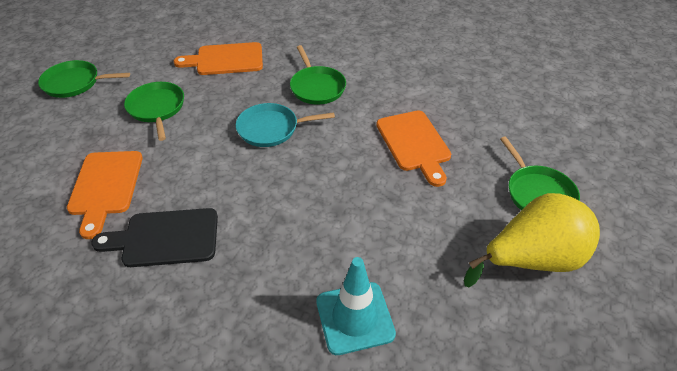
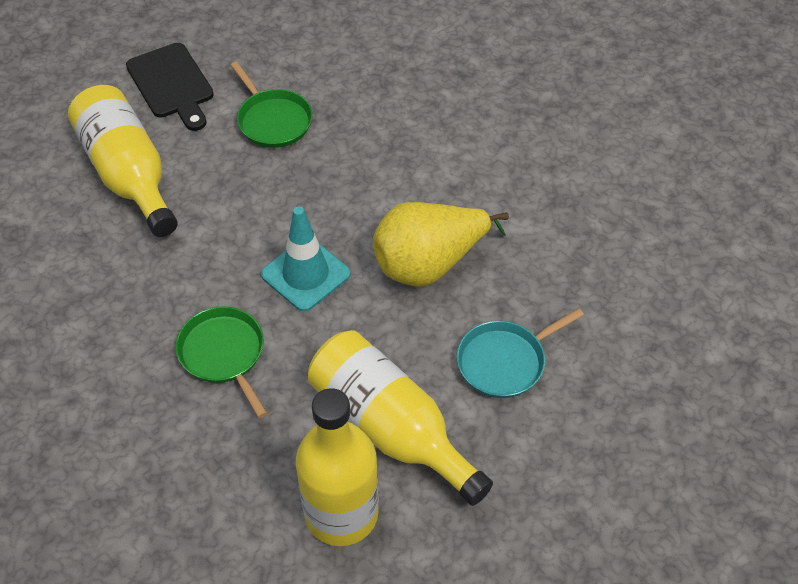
green pan: [38,60,130,98] [124,82,184,141] [290,45,346,105] [500,136,580,210] = 4 -> [176,307,267,418] [231,61,313,148] = 2
orange cutting board: [67,151,143,239] [174,42,263,75] [376,111,451,187] = 3 -> none = 0
yellow bottle: none = 0 -> [68,85,178,237] [296,388,379,546] [308,330,493,506] = 3

